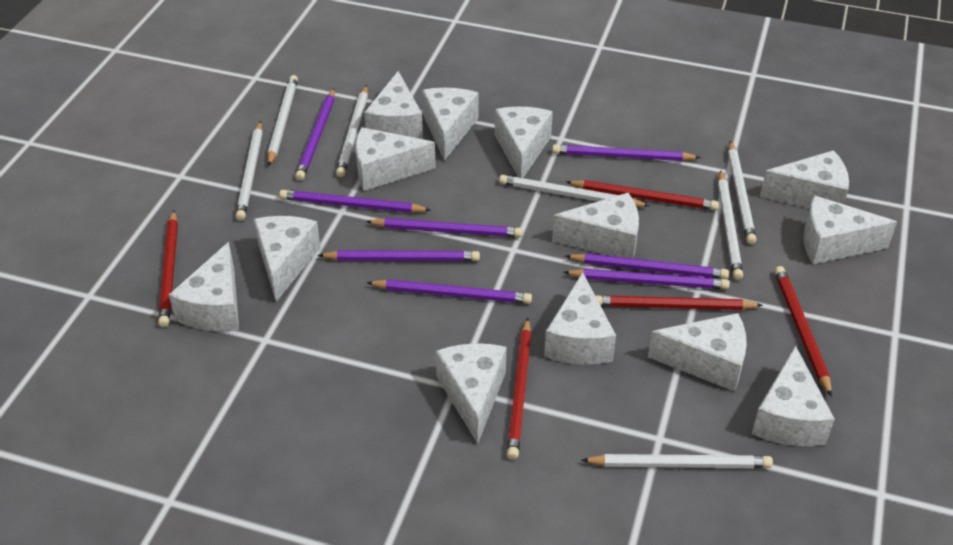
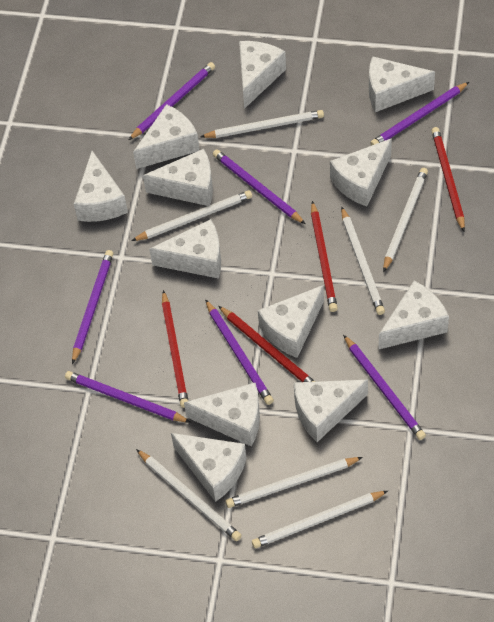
purple pencil: [279,190,430,213] [295,88,335,181] [318,250,480,261] [366,218,523,237] [366,279,532,304] [552,144,701,161] [563,269,730,289] [565,253,729,279] = 8 -> [65,371,191,423] [72,250,114,364] [129,62,215,140] [205,299,274,405] [213,149,305,224] [343,335,426,440] [370,82,469,146] = 7
red pencil: [158,210,178,327] [507,318,531,460] [566,180,719,210] [596,295,763,310] [774,266,832,397] = 5 -> [162,290,188,408] [218,306,315,382] [311,201,338,312] [431,127,465,232] = 4
white cheese: [169,242,239,331] [254,216,320,302] [356,127,436,191] [364,71,423,139] [422,88,479,161] [436,343,506,444] [495,107,553,178] [544,272,616,365] [552,193,639,259] [648,313,747,392] [752,345,835,446] [760,150,849,209] [803,195,897,264] = 13 -> [74,151,128,222] [133,104,200,169] [143,149,213,206] [149,219,221,279] [171,433,246,502] [184,383,260,447] [239,41,286,109] [258,285,324,358] [294,380,368,442] [330,138,392,207] [369,56,435,112] [378,281,449,350] = 12

